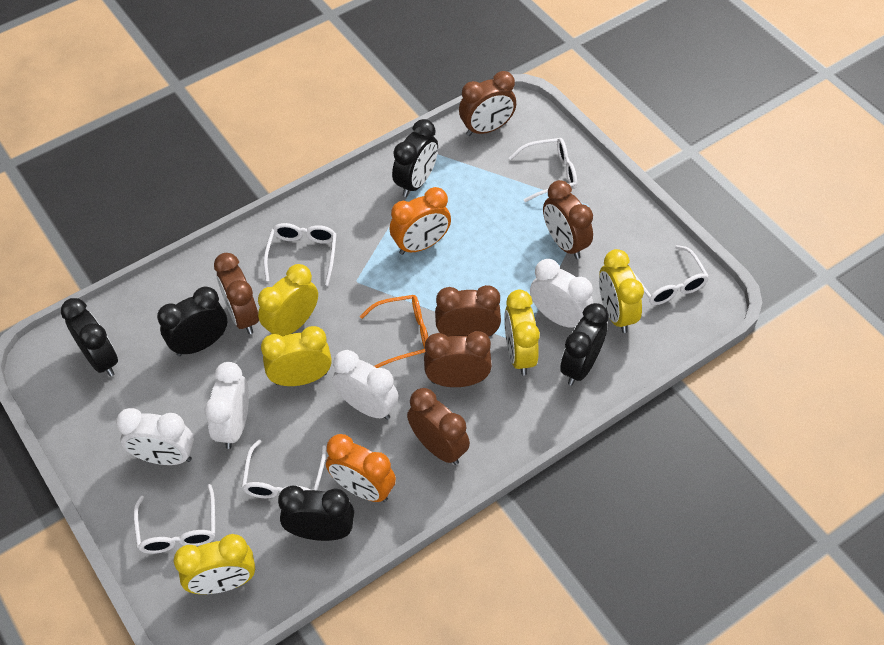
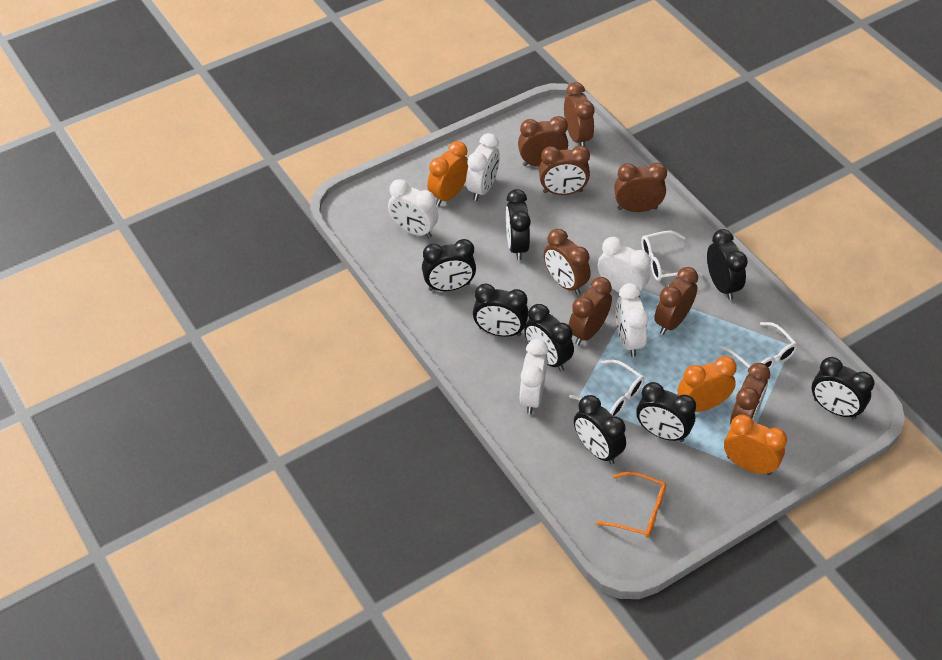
black clock: [61,298,118,377] [157,286,227,356] [278,486,354,541] [392,119,438,197] [560,303,609,385] = 5 -> [422,239,476,291] [473,284,528,337] [506,189,531,260] [524,304,574,371] [574,395,626,465] [636,382,696,442] [707,229,748,300] [812,357,874,420] = 8
brown clock: [214,253,259,334] [407,388,470,465] [424,331,492,387] [435,285,501,337] [459,71,516,136] [543,180,593,259] = 6 -> [518,116,568,167] [539,145,590,195] [544,229,591,295] [564,82,595,147] [569,277,612,345] [614,163,667,212] [654,267,698,335] [730,363,770,424] = 8
orange clock: [326,434,396,502] [390,187,451,255] = 2 -> [427,141,468,206] [678,356,737,412] [724,414,787,475] = 3
white clock: [116,408,194,465] [204,362,249,449] [332,350,398,420] [530,259,593,328] = 4 -> [388,179,438,238] [466,133,500,201] [519,339,548,414] [598,237,650,297] [616,283,649,357] = 5
white glasses: [134,484,215,554] [242,440,326,498] [264,223,337,286] [509,138,577,202] [633,245,709,305] = 5 -> [569,360,644,417] [641,231,703,281] [720,322,798,370] = 3
yellow clock: [174,534,255,594] [258,264,318,337] [261,326,332,386] [504,290,540,375] [599,249,644,333] = 5 -> none = 0

